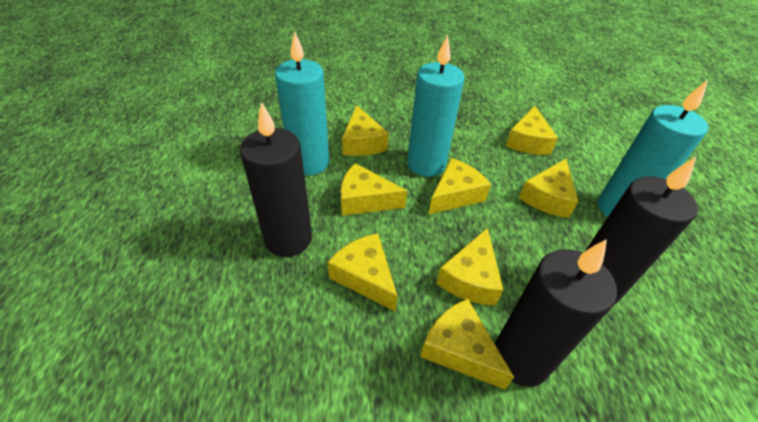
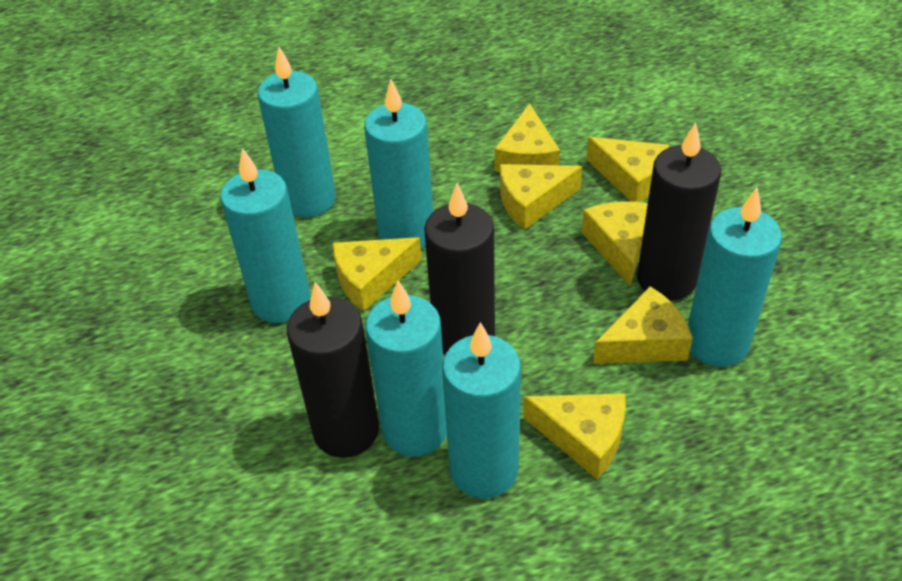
turquoise candle: [275,31,329,176] [407,35,464,177] [598,80,708,217] = 3 -> [220,148,310,323] [258,47,336,218] [364,80,433,249] [365,280,447,457] [442,322,521,498] [688,188,782,367] = 6
yellow cheese: [328,233,398,312] [340,163,407,216] [342,105,389,156] [420,299,514,390] [429,158,491,214] [436,228,503,305] [506,106,558,155] [519,159,578,218] = 8 -> [333,237,422,311] [495,103,560,172] [500,164,582,230] [523,393,626,479] [582,201,648,286] [586,137,669,202] [593,286,693,364] = 7

